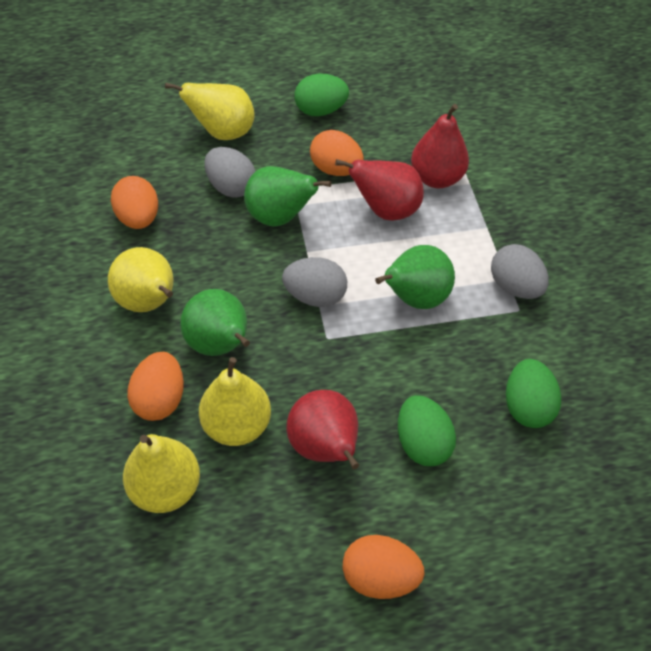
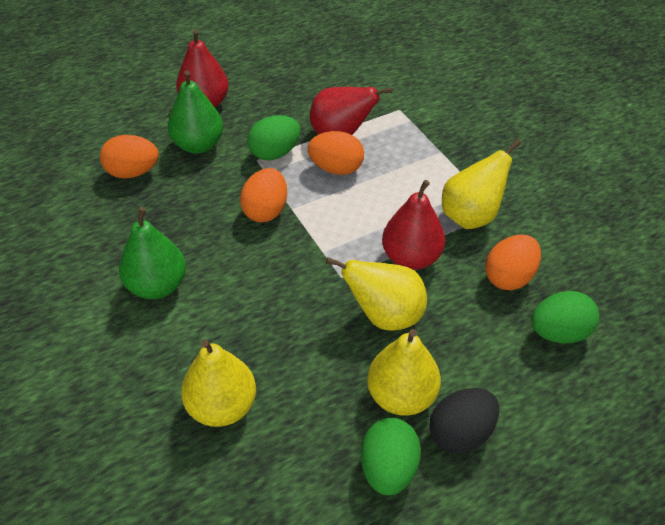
black egg: none = 0 -> [429,388,499,454] = 1
green pear: [180,289,250,356] [244,166,332,227] [375,245,455,309] = 3 -> [119,207,186,299] [168,70,223,154] = 2
grey egg: [204,147,256,198] [282,257,347,307] [491,244,549,299] = 3 -> none = 0

